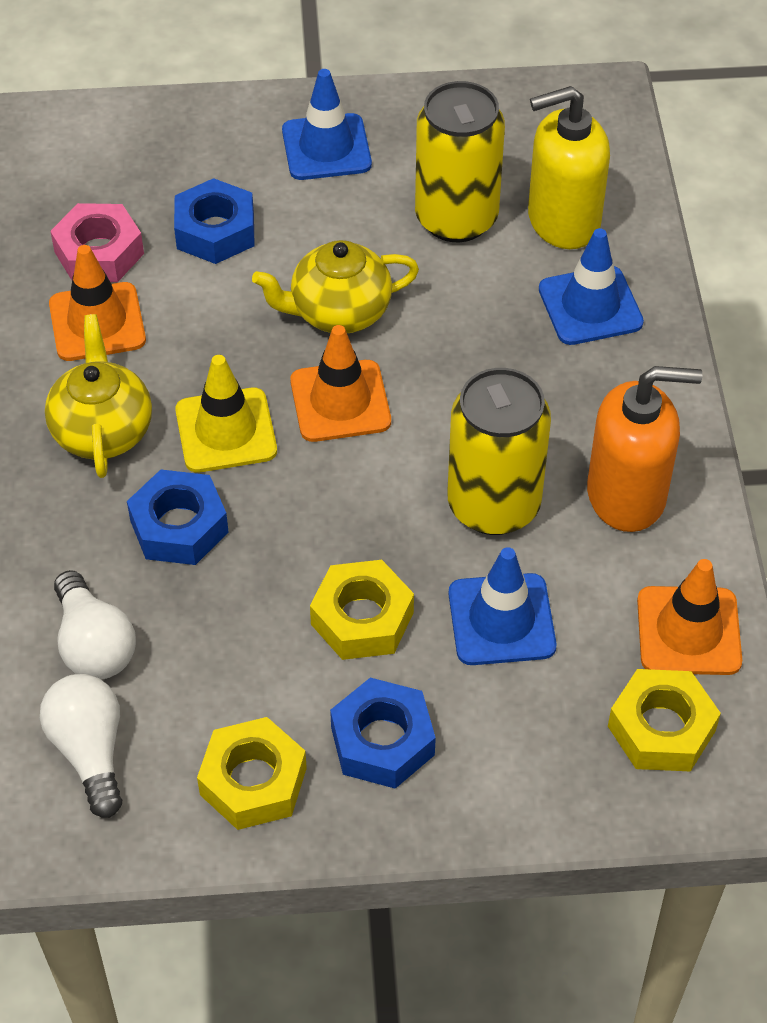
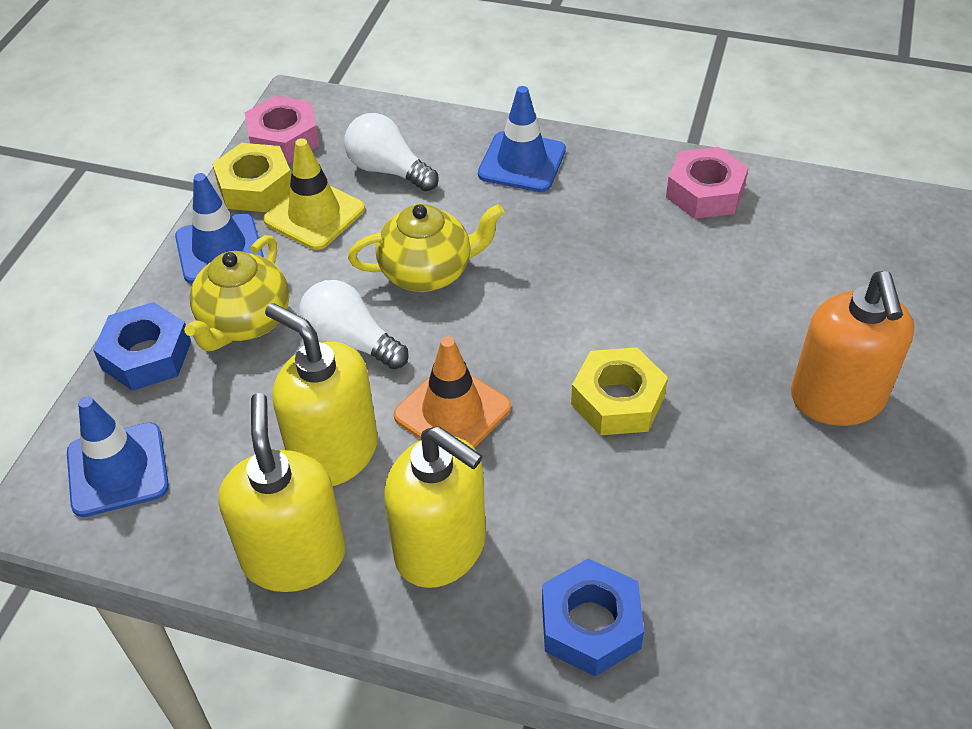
blue nut: [127,470,228,565] [174,178,255,264] [330,678,436,789] = 3 -> [93,302,191,391] [542,559,644,677] = 2
orange traffic cone: [49,245,146,361] [290,325,391,442] [637,559,742,675] = 3 -> [394,336,511,448] = 1
pink nut: [50,203,144,282] = 1 -> [245,96,320,163] [666,147,749,219] = 2
yellow can: [415,81,505,242] [447,368,551,535] = 2 -> none = 0
yellow nut: [197,717,307,830] [310,560,414,660] [608,669,721,771] = 3 -> [212,143,291,212] [571,347,668,435] = 2
yellow soap dispenser: [528,86,610,249] = 1 -> [218,393,346,592] [265,303,378,486] [384,426,486,588] = 3

